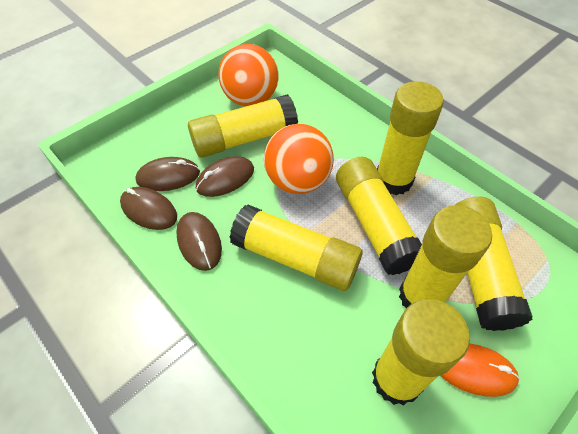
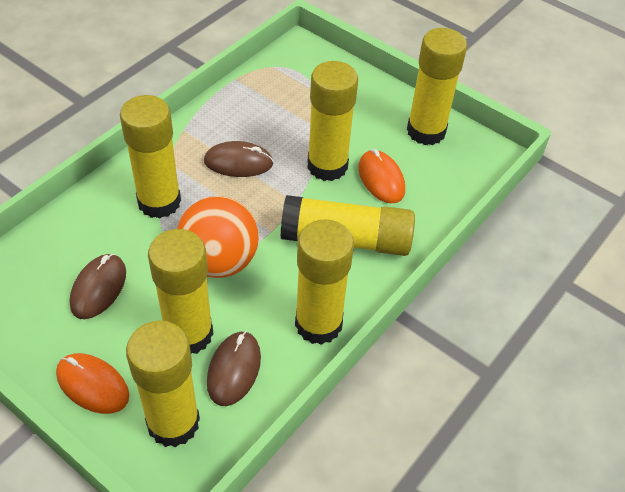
brown mouse: [120,187,177,230] [136,157,200,191] [176,212,222,271] [196,156,254,197] = 4 -> [70,254,126,319] [204,141,274,177] [207,331,261,406] = 3
orange ball: [218,44,278,106] [264,124,334,194] = 2 -> [177,196,259,278] = 1
orange mouse: [440,343,520,397] = 1 -> [56,353,129,414] [358,149,405,203] = 2

